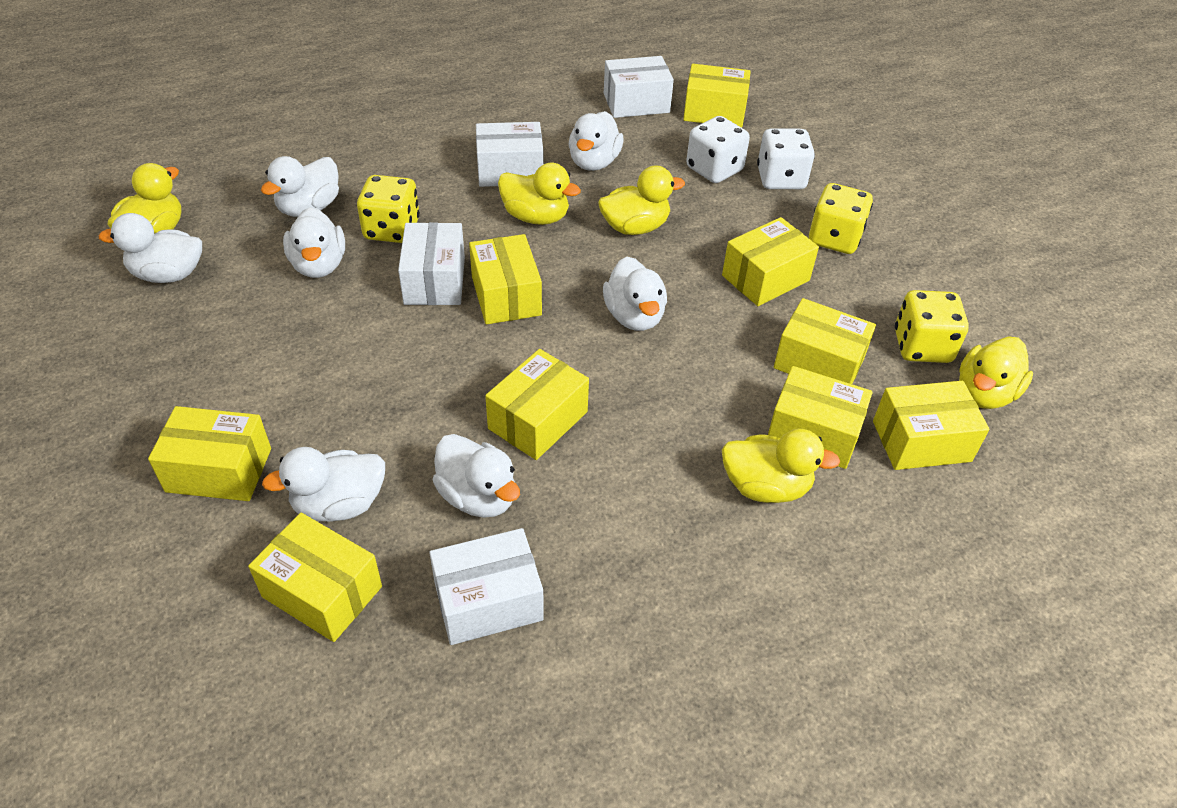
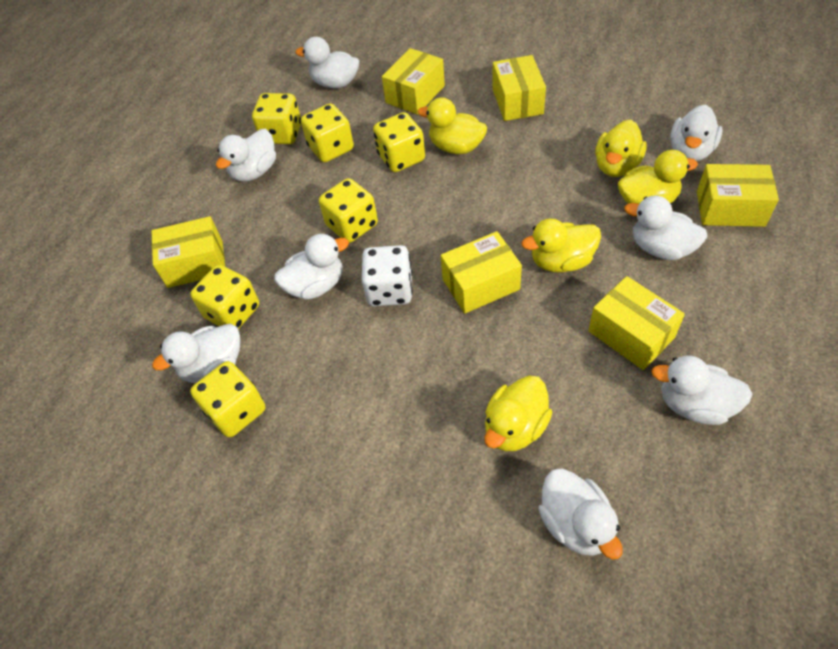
white box: [398,222,465,305] [429,528,544,645] [476,122,543,187] [604,56,674,118] = 4 -> none = 0
white dice: [686,116,750,183] [757,128,815,189] = 2 -> [362,245,413,306] = 1
white duck: [99,213,202,283] [261,156,339,217] [262,447,385,521] [283,207,345,278] [433,434,520,518] [569,111,623,171] [603,257,667,331] = 7 -> [152,324,240,383] [216,129,276,182] [274,234,349,299] [295,37,359,88] [538,468,623,559] [624,196,708,260] [651,355,753,425] [670,105,723,161] = 8
yellow box: [148,406,271,501] [248,513,382,642] [469,234,542,324] [485,349,589,460] [683,64,751,128] [722,217,819,306] [768,366,873,469] [774,298,876,384] [873,381,990,470] = 9 -> [152,216,225,288] [382,48,445,115] [441,231,522,314] [492,55,546,121] [588,276,685,370] [697,164,779,227] = 6
yellow dice: [357,175,420,243] [809,183,873,254] [895,290,969,363] = 3 -> [190,265,259,329] [190,361,265,437] [252,93,301,144] [301,103,354,162] [319,178,378,243] [373,112,425,172] = 6

